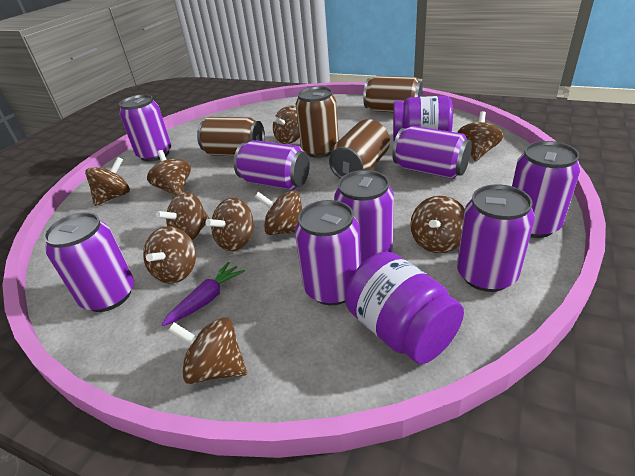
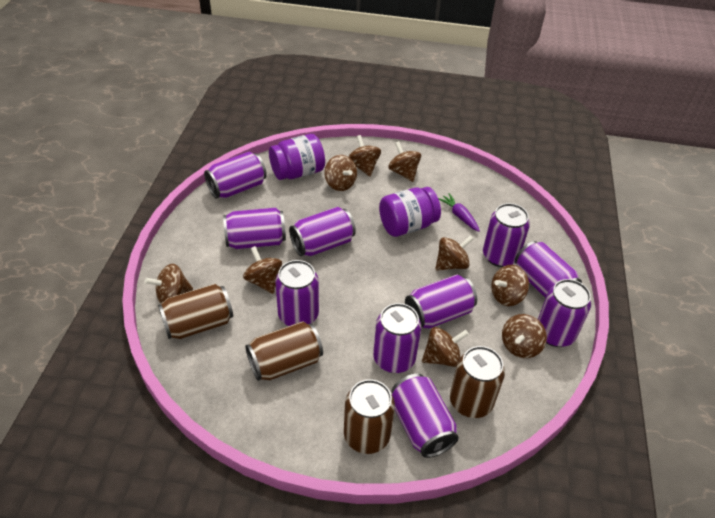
brown spinning top: [85,157,130,206] [143,226,196,284] [147,150,191,196] [156,191,210,240] [168,317,247,384] [205,198,255,251] [255,191,302,235] [272,105,300,144] [410,196,465,253] [457,111,503,161] = 10 -> [145,264,193,304] [243,246,282,294] [324,155,357,191] [348,135,381,176] [388,141,421,182] [422,327,469,367] [435,235,474,271] [491,265,529,306] [502,314,547,358] = 9
purple can: [43,212,134,312] [119,94,171,162] [234,140,310,190] [295,200,361,305] [334,170,394,264] [392,126,472,179] [457,184,535,292] [512,141,581,238] = 8 -> [204,152,267,199] [223,208,286,249] [275,260,319,326] [289,207,356,256] [373,303,421,373] [392,374,459,458] [405,275,477,329] [483,203,530,267] [515,241,582,298] [538,279,591,347] = 10

